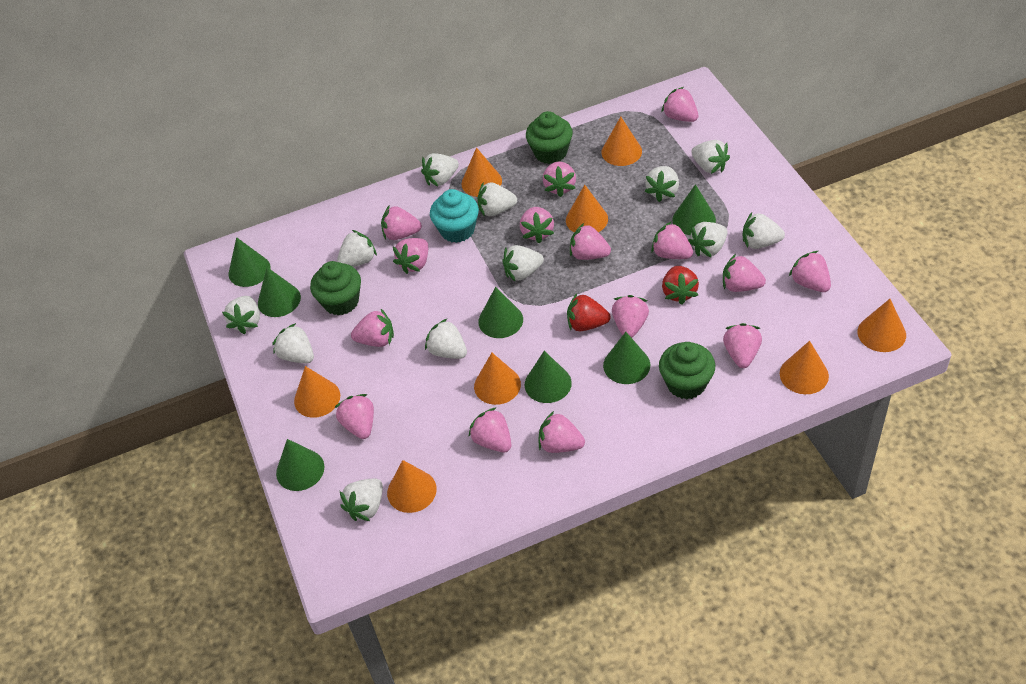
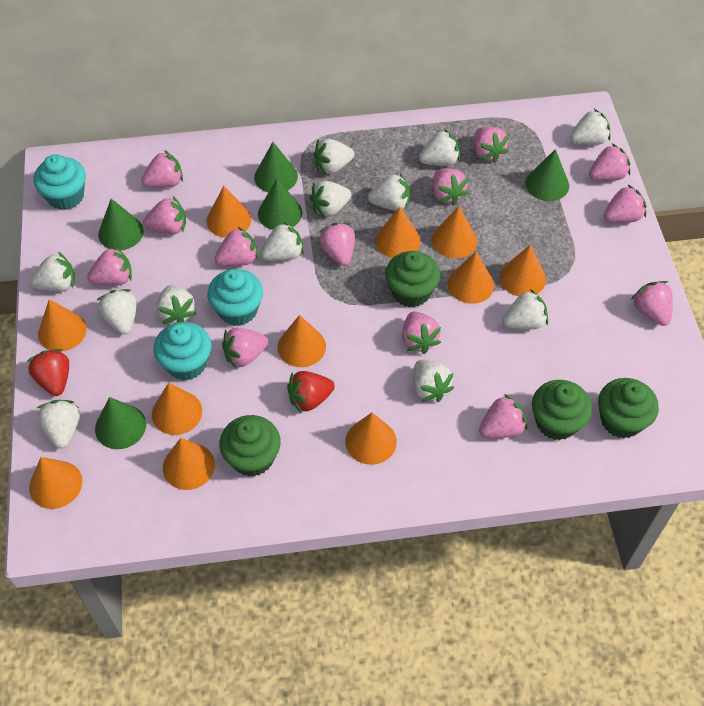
green cone: [229,237,271,287] [258,267,301,317] [276,439,325,491] [478,287,523,338] [525,351,572,403] [603,332,650,384] [672,184,716,235] = 7 -> [95,397,146,449] [98,199,144,250] [254,142,298,193] [258,179,302,230] [525,149,569,201] = 5
green cupcake: [310,261,361,315] [526,111,573,164] [659,342,715,399] = 3 -> [219,415,281,477] [385,251,440,307] [532,380,592,440] [598,378,659,438] = 4
orange cone: [294,366,340,418] [387,460,437,513] [462,148,502,197] [474,353,521,405] [566,185,608,233] [601,117,642,166] [780,341,829,394] [858,299,906,352] = 8 -> [29,457,82,509] [38,299,87,352] [152,383,202,435] [163,438,215,490] [207,186,251,238] [278,315,326,367] [345,413,397,465] [375,207,421,258] [432,206,477,258] [448,252,494,304] [499,245,546,296] = 11
pink strawberry: [334,394,374,439] [351,309,394,347] [381,205,422,240] [393,238,428,274] [469,407,511,452] [520,207,554,243] [538,411,585,453] [543,161,576,197] [570,223,611,260] [612,295,649,338] [651,221,693,259] [661,87,699,122] [723,254,766,292] [723,323,762,368] [789,251,831,292] = 15 -> [87,246,132,286] [141,150,183,188] [143,196,186,234] [214,227,258,266] [222,328,268,369] [318,223,355,266] [402,312,441,354] [433,168,468,205] [474,127,509,163] [479,394,527,438] [589,144,630,181] [604,184,646,223] [631,281,673,326] = 13
turquoise cupcake: [430,189,479,243] = 1 -> [33,154,86,210] [153,322,212,381] [207,269,263,326] = 3

